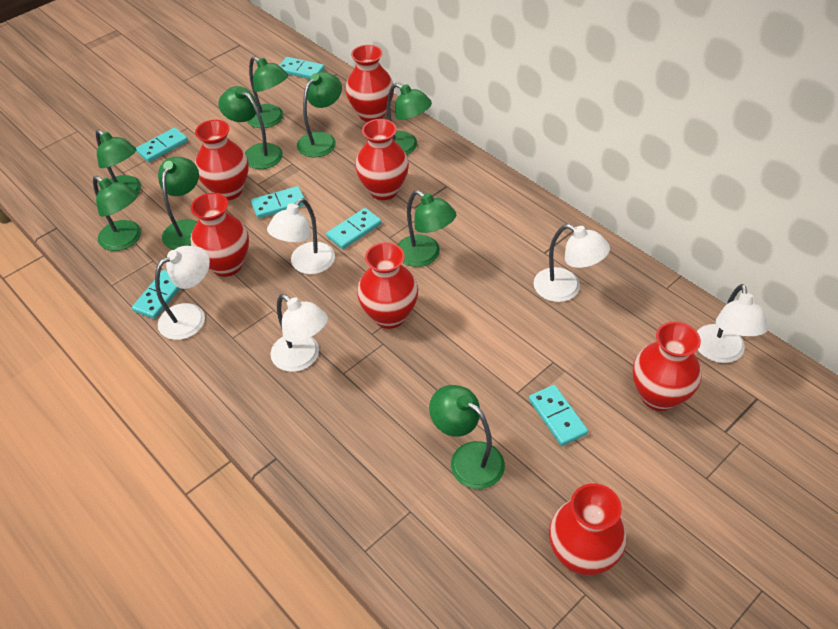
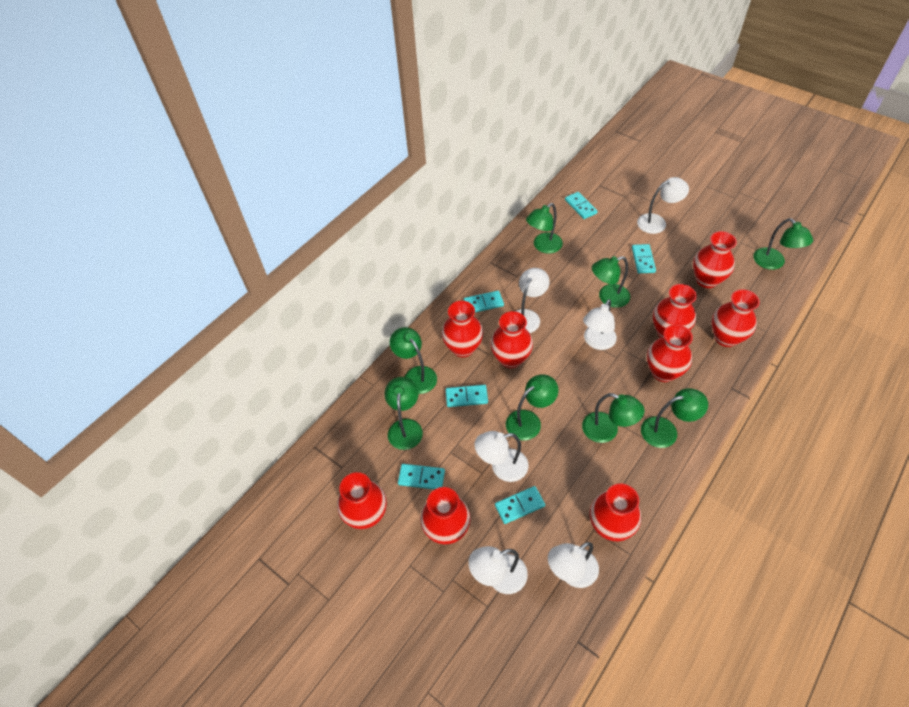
green lamp: [93,176,141,251] [96,130,141,193] [158,157,199,250] [218,86,283,169] [247,56,288,128] [297,72,342,157] [387,83,432,155] [398,190,456,267] [429,385,505,489] = 9 -> [384,377,423,450] [390,327,437,394] [506,374,558,440] [526,203,563,254] [582,393,645,443] [592,256,630,308] [641,388,708,448] [753,218,813,270] = 8
red vase: [191,193,249,277] [195,120,249,200] [346,45,394,122] [355,119,409,200] [357,242,418,329] [549,483,627,575] [633,321,701,411] = 7 -> [337,472,387,529] [420,487,471,544] [442,301,483,357] [490,311,533,368] [590,483,641,541] [647,325,693,382] [653,284,697,338] [693,231,737,288] [712,289,760,347] = 9
white lamp: [155,246,210,340] [267,198,335,274] [270,294,328,372] [533,224,610,302] [697,284,768,363] = 5 -> [468,546,528,594] [475,431,529,482] [515,268,550,333] [548,542,599,588] [583,299,617,350] [637,177,689,234] = 6

